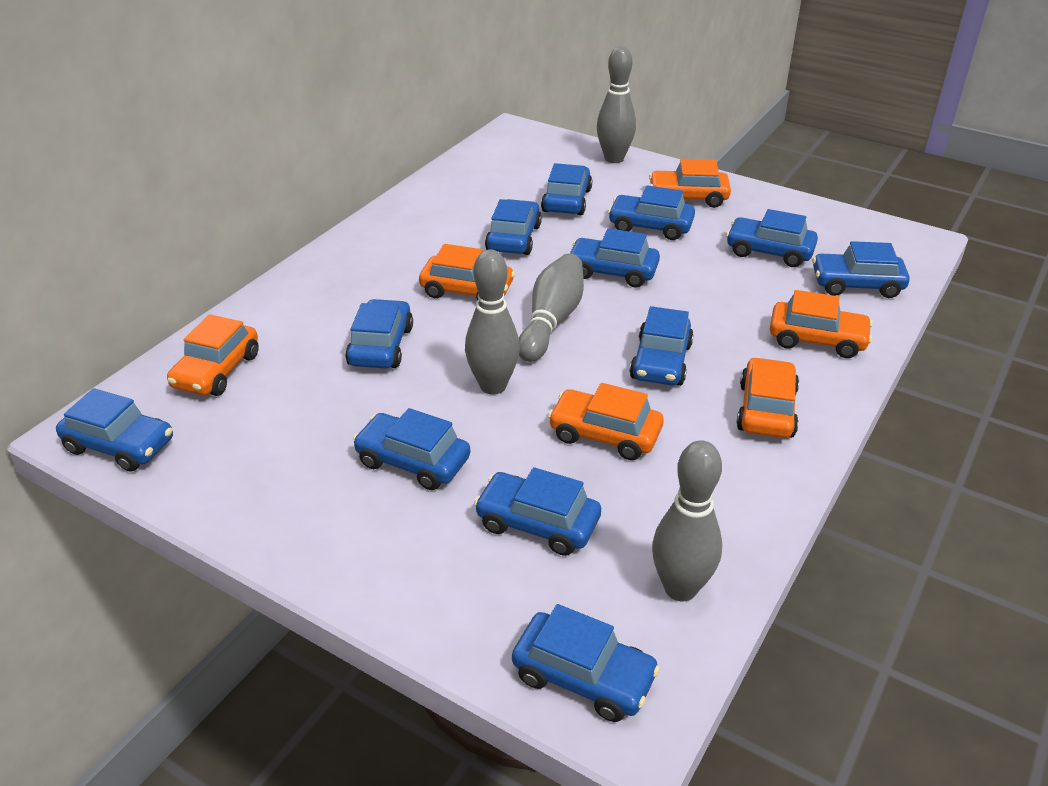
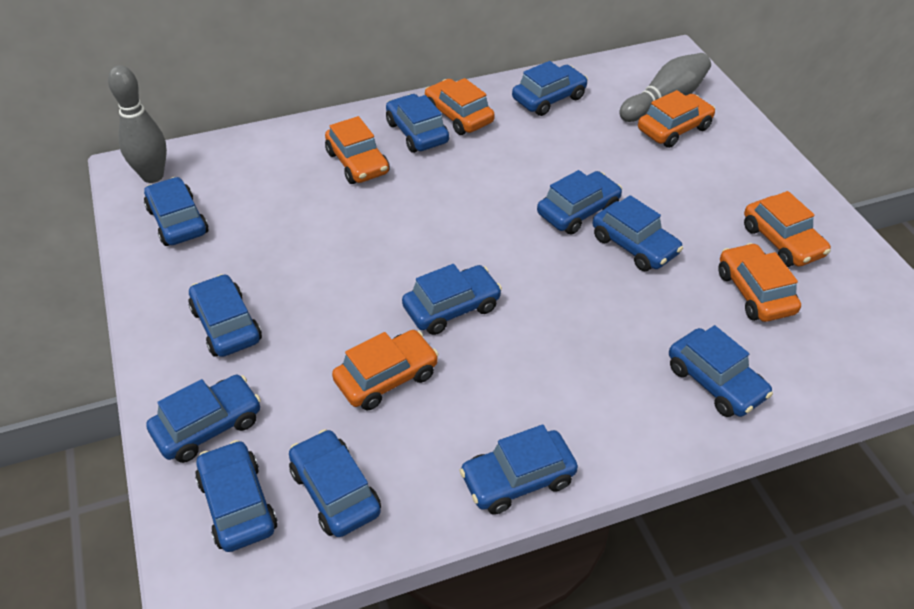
grey bowling pin: [465,249,520,395] [519,253,584,362] [597,46,636,163] [652,440,722,602] = 4 -> [108,65,167,183] [619,53,711,122] = 2

